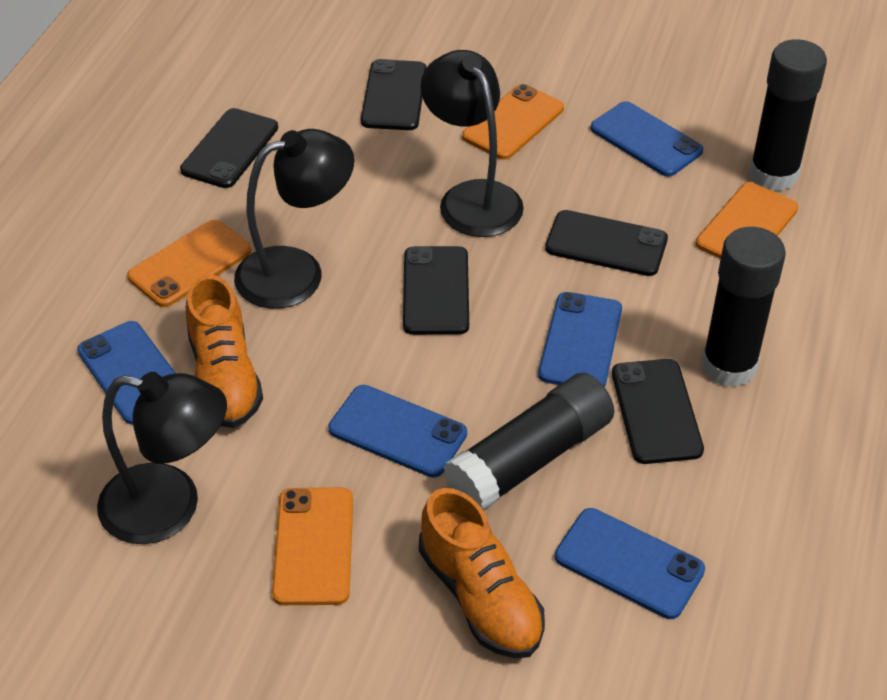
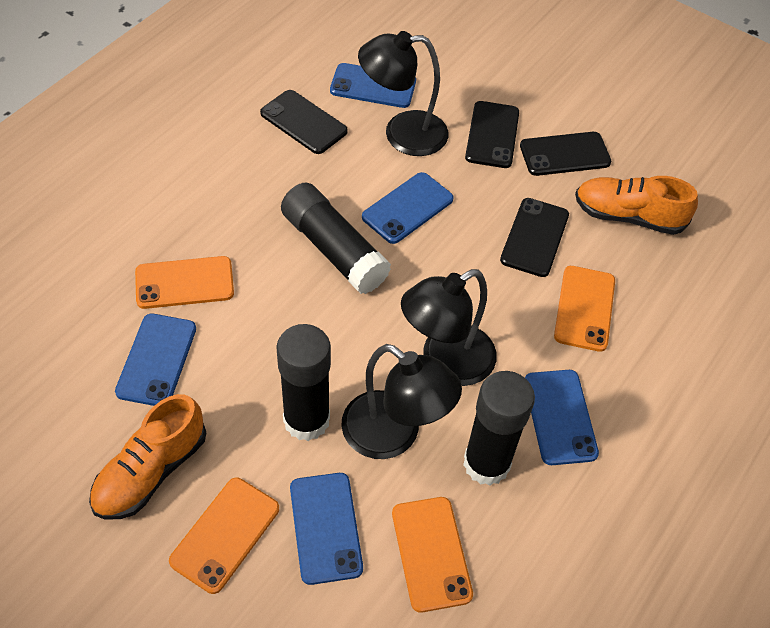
black phone: [180,108,278,188] [361,59,427,130] [403,246,469,335] [545,210,668,276] [612,359,704,464] = 5 -> [260,90,348,154] [465,101,519,168] [500,198,569,277] [520,132,611,176] = 4

